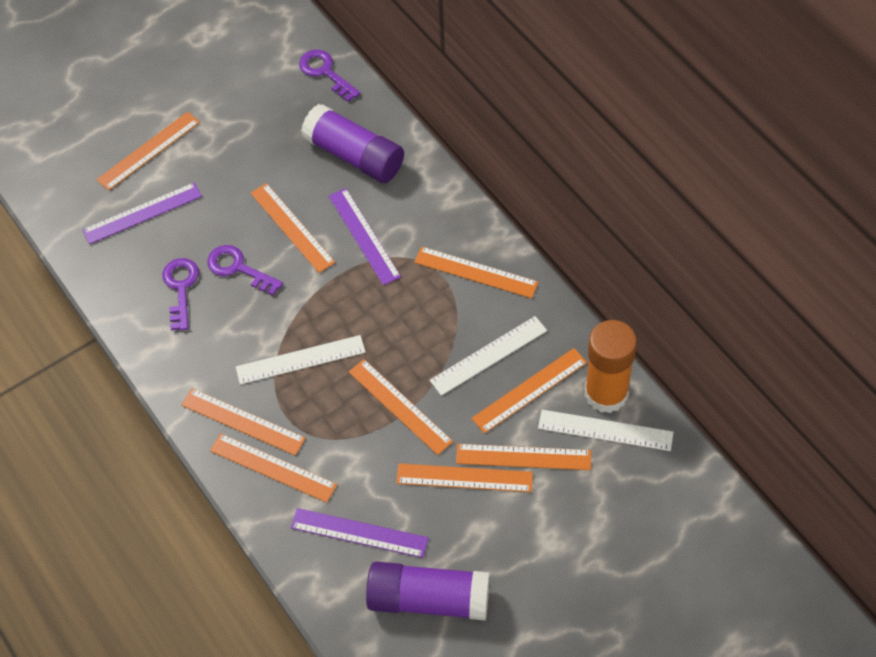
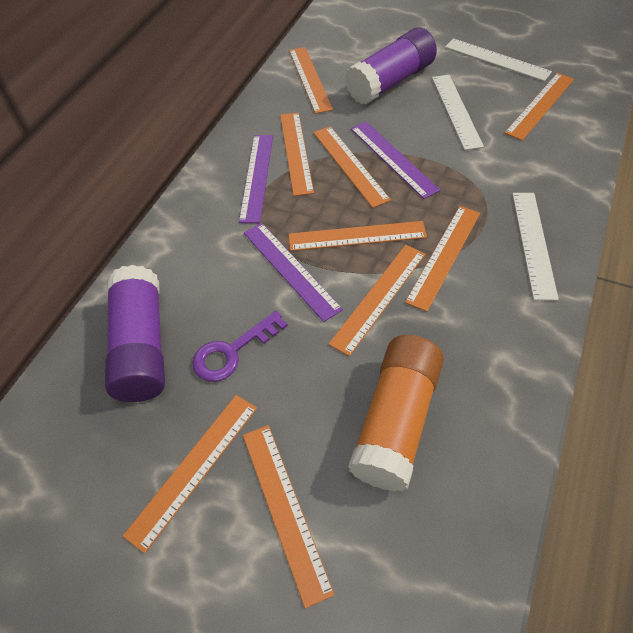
purple key: [162,258,199,331] [207,245,283,296] [299,50,361,102] = 3 -> [192,311,288,382] = 1

